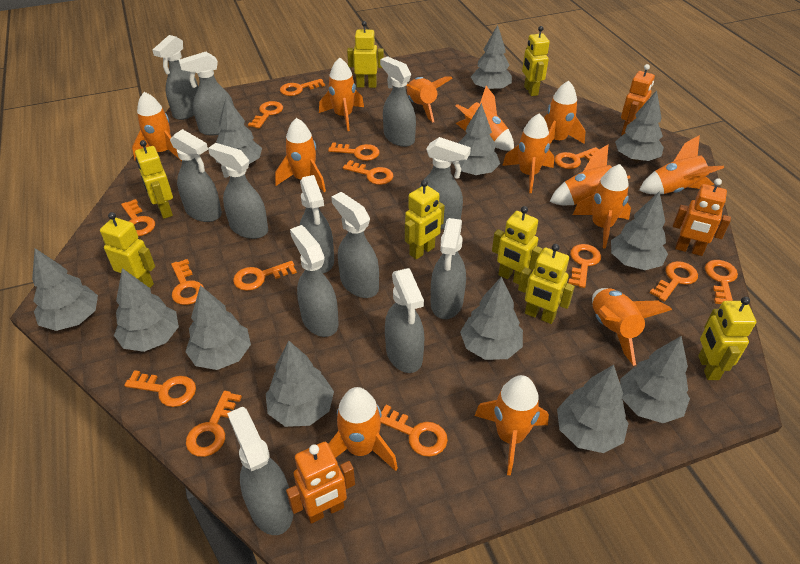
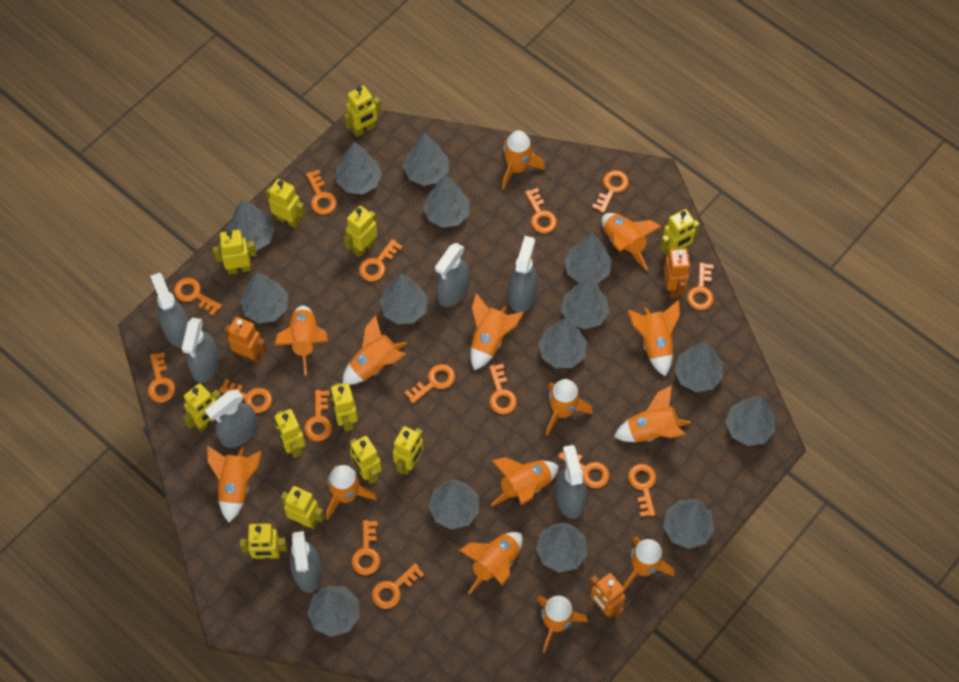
grey spray bottle: [152,35,198,120] [170,129,222,222] [179,52,234,135] [208,143,268,239] [227,407,293,535] [290,225,339,337] [300,175,334,273] [331,192,379,298] [380,56,416,147] [385,268,424,373] [419,137,471,229] [431,218,466,319] = 12 -> [150,273,189,348] [181,318,219,383] [205,389,258,448] [290,531,322,593] [435,243,469,307] [509,236,537,313] [556,445,587,519] = 7
grey tree: [32,248,98,331] [114,268,179,352] [185,285,251,370] [216,96,262,164] [266,340,334,427] [452,103,500,175] [460,276,523,360] [471,25,512,92] [557,365,629,453] [611,191,668,270] [615,90,664,161] [620,336,690,423] = 12 -> [228,199,275,251] [240,272,288,323] [307,585,360,637] [336,142,382,195] [380,273,428,324] [403,132,449,186] [423,175,470,228] [428,480,479,530] [536,523,587,573] [538,318,587,368] [561,278,609,329] [564,233,612,284] [663,499,715,549] [674,342,723,392] [725,397,775,446] = 15
orange key: [121,199,155,236] [124,370,196,407] [171,259,205,305] [186,391,242,457] [233,261,297,291] [248,101,283,129] [280,79,325,96] [328,142,379,161] [343,160,393,185] [380,405,448,457] [554,147,599,169] [568,244,601,288] [650,261,698,302] [705,260,738,304] = 14 -> [148,352,176,403] [174,278,222,316] [219,379,272,413] [304,390,332,441] [306,170,337,215] [352,520,380,575] [359,239,403,281] [372,563,425,609] [404,364,455,404] [489,364,517,414] [525,188,557,233] [558,452,610,488] [592,170,629,213] [628,464,656,517] [687,262,714,310] = 15
orange rocket: [132,92,182,161] [275,118,326,192] [319,57,364,131] [328,387,398,471] [406,76,453,123] [456,86,514,151] [474,375,549,476] [502,114,554,193] [544,81,585,144] [550,144,630,205] [573,164,631,249] [592,288,672,366] [639,135,724,194] = 13 -> [207,445,262,522] [274,305,328,376] [326,465,377,519] [342,315,407,385] [459,532,523,594] [471,293,524,370] [490,457,559,507] [502,130,545,189] [536,595,588,653] [546,379,593,436] [602,213,662,270] [614,385,691,442] [623,536,675,591] [628,300,680,376] = 14
yellow robot: [100,212,155,288] [135,140,173,219] [347,21,384,88] [405,180,445,259] [492,206,543,285] [518,244,575,324] [522,26,550,96] [698,297,756,380] = 8 -> [183,383,221,432] [213,230,257,274] [240,523,287,559] [266,179,306,228] [274,409,306,458] [281,486,325,529] [330,383,358,431] [344,85,382,137] [344,206,377,257] [350,436,382,484] [393,426,423,475] [660,209,700,257] = 12

